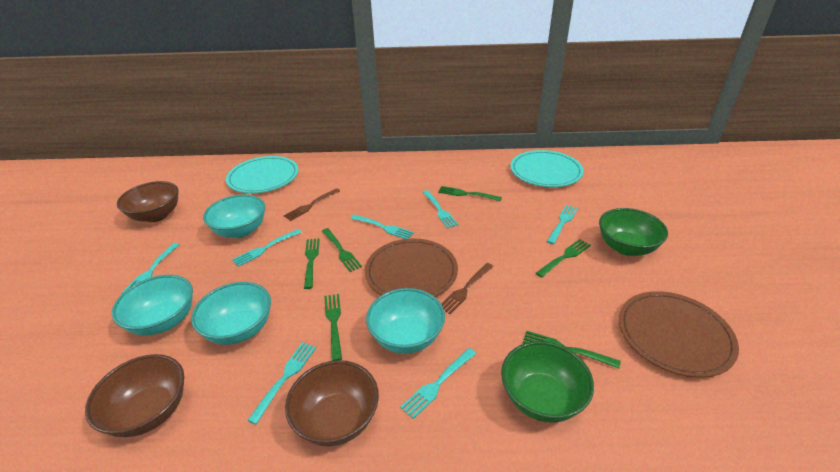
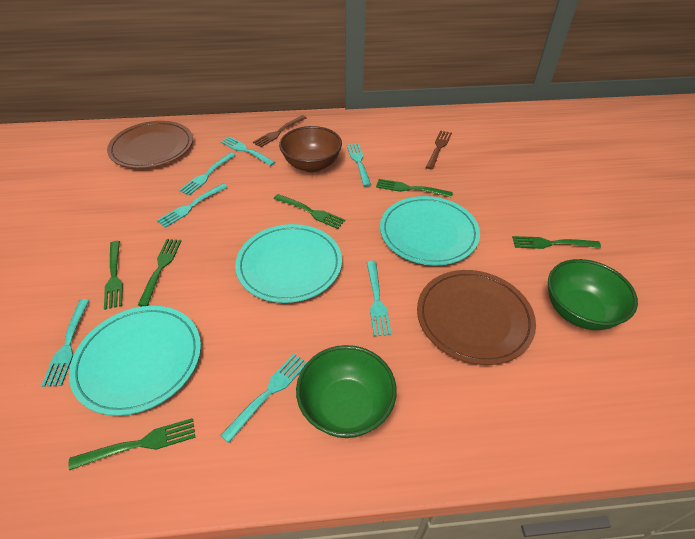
brown bowl: [85,354,184,437] [117,181,179,222] [285,360,379,446] = 3 -> [279,126,342,172] = 1
turquoise bowl: [112,275,193,336] [191,282,271,345] [203,194,265,238] [366,288,445,354] = 4 -> none = 0
turquoise plate: [226,156,299,193] [510,150,584,187] = 2 -> [69,306,201,416] [235,224,342,303] [380,196,480,266] = 3

